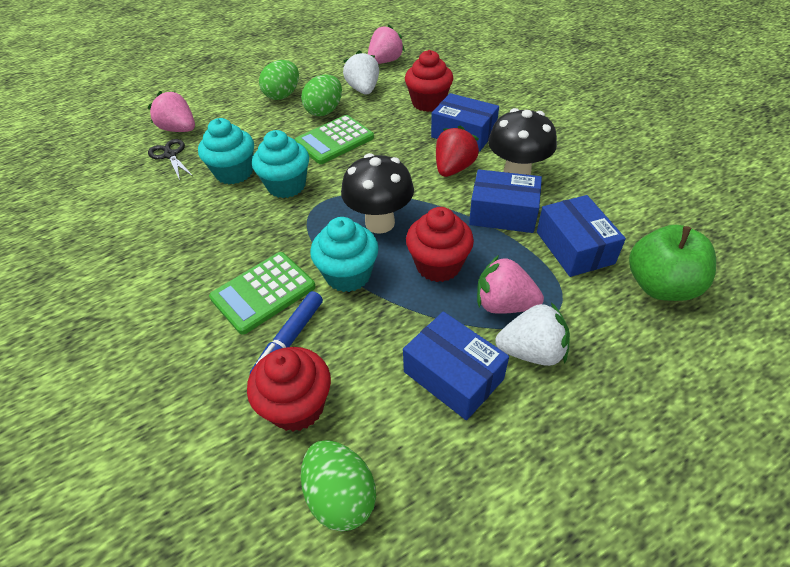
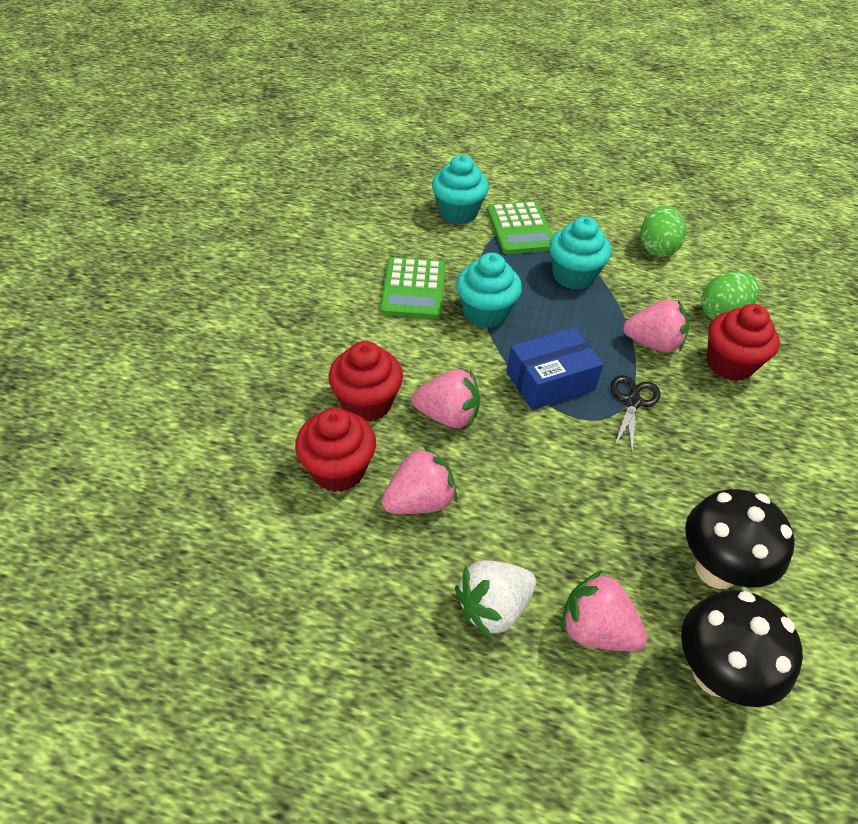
blue box: [403,311,509,420] [431,93,499,152] [469,169,542,233] [537,195,626,277] = 4 -> [506,327,604,410] = 1
blue marker: [250,291,323,373] = 1 -> none = 0
green apple: [629,225,716,301] = 1 -> none = 0
green egg: [259,60,299,100] [301,75,342,116] [301,440,376,531] = 3 -> [640,206,686,257] [701,271,759,320] = 2
pink strawberry: [148,91,195,132] [368,24,405,64] [477,255,544,314] = 3 -> [381,446,457,514] [412,370,480,428] [561,570,647,651] [623,299,689,353] = 4
red strawberry: [436,126,479,177] = 1 -> none = 0
white strawberry: [343,51,379,95] [495,302,570,366] = 2 -> [455,560,536,638] = 1

